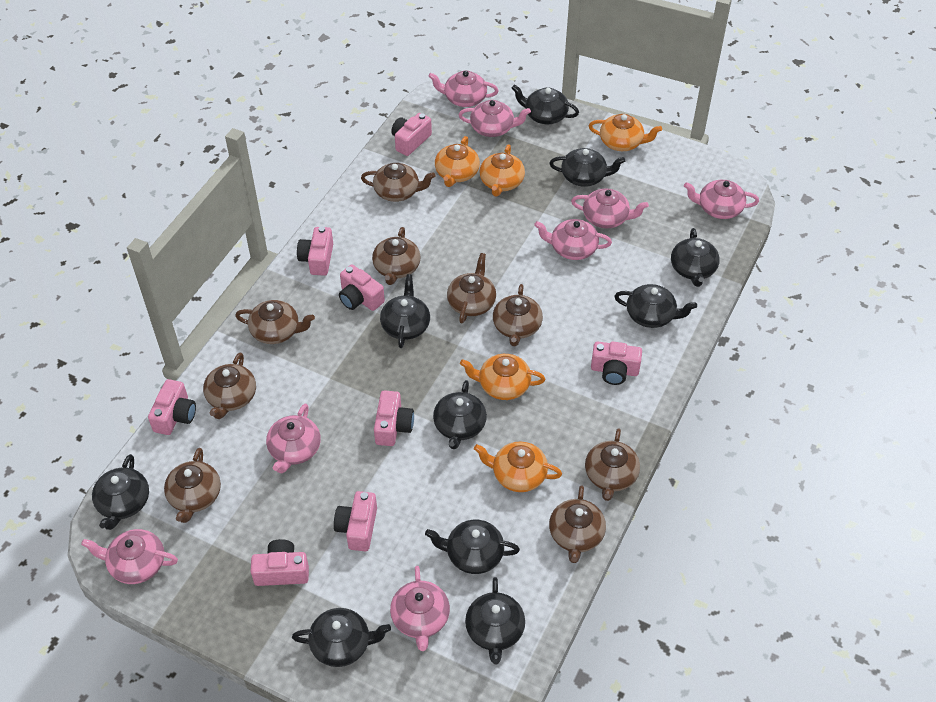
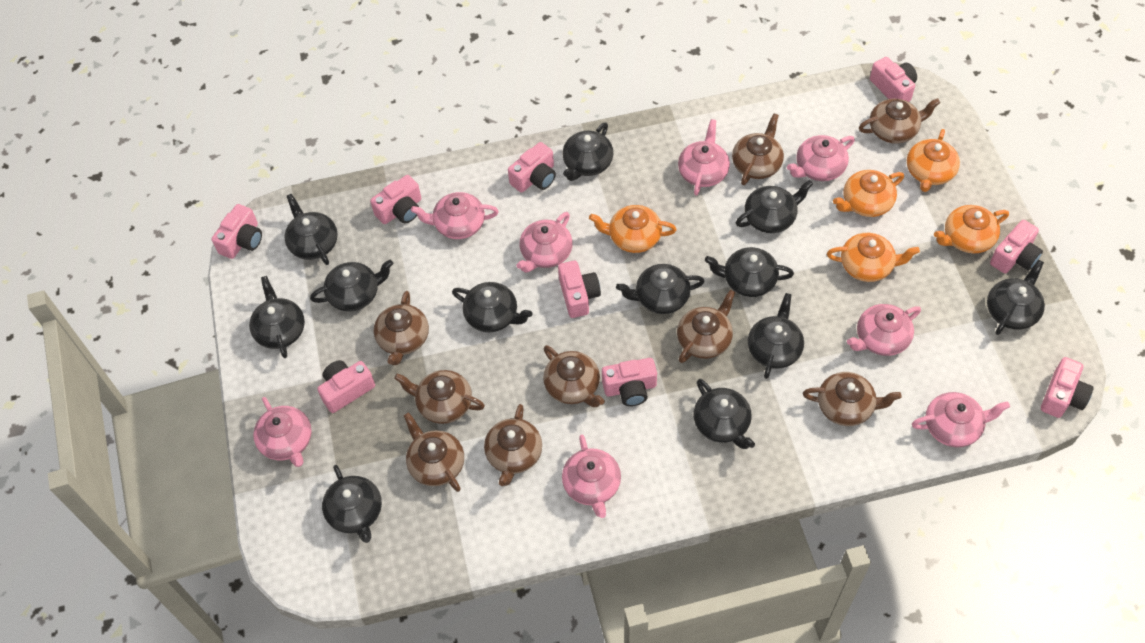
black teapot: [92,454,149,530] [292,608,391,667] [380,274,430,348] [425,520,520,574] [433,380,487,449] [465,577,525,664] [512,85,579,124] [549,148,625,187] [614,284,697,328] [671,228,720,287] = 10 -> [249,276,305,358] [284,194,338,265] [310,260,393,312] [322,465,382,543] [452,282,532,332] [562,122,613,181] [616,264,705,314] [693,379,755,449] [705,247,794,297] [736,180,813,233] [748,293,804,379] [987,260,1045,335] = 12
pink camera: [148,379,196,435] [251,539,309,586] [297,226,333,276] [334,491,377,551] [339,265,385,311] [374,390,414,446] [391,113,432,156] [591,342,642,385] = 8 -> [212,204,262,259] [317,360,375,413] [370,175,421,224] [508,142,556,193] [558,261,601,318] [602,358,657,406] [870,57,917,102] [990,220,1043,273] [1041,357,1094,418] = 9

